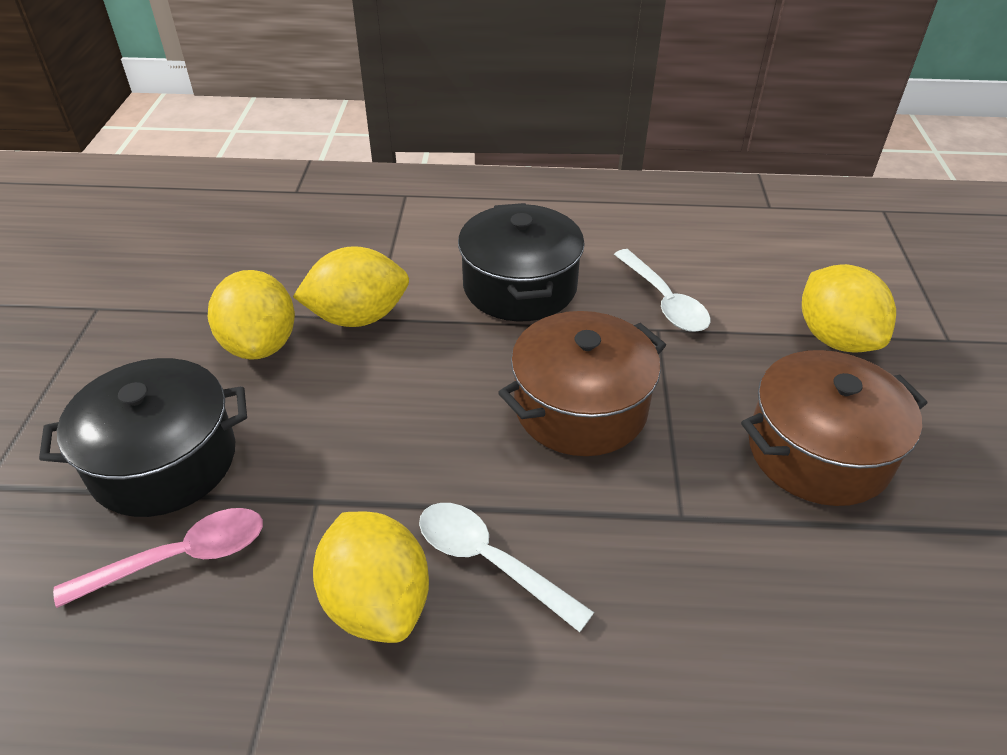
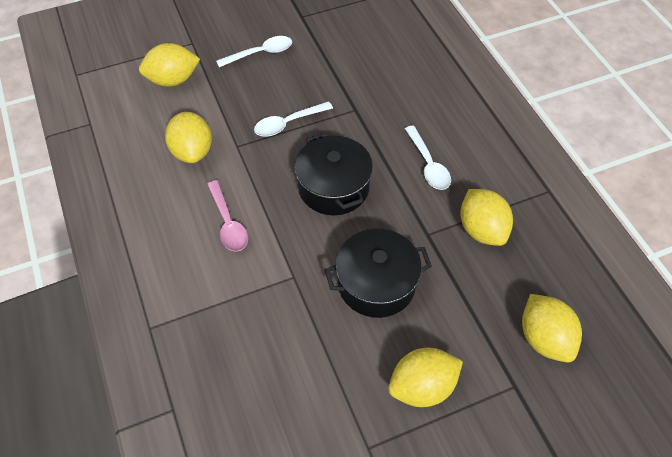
brown pot: [498,311,666,456] [741,350,928,506] = 2 -> none = 0
white spoon: [419,503,594,632] [614,249,710,332] = 2 -> [216,36,292,67] [254,101,333,137] [405,125,451,190] = 3
yellow lemon: [208,270,295,360] [293,246,409,327] [313,511,429,643] [802,264,896,353] = 4 -> [139,43,200,87] [165,112,212,163] [388,348,463,407] [460,189,513,246] [522,294,582,362] = 5

